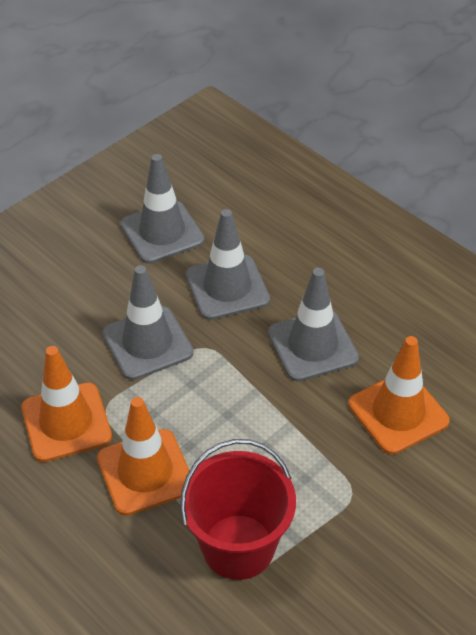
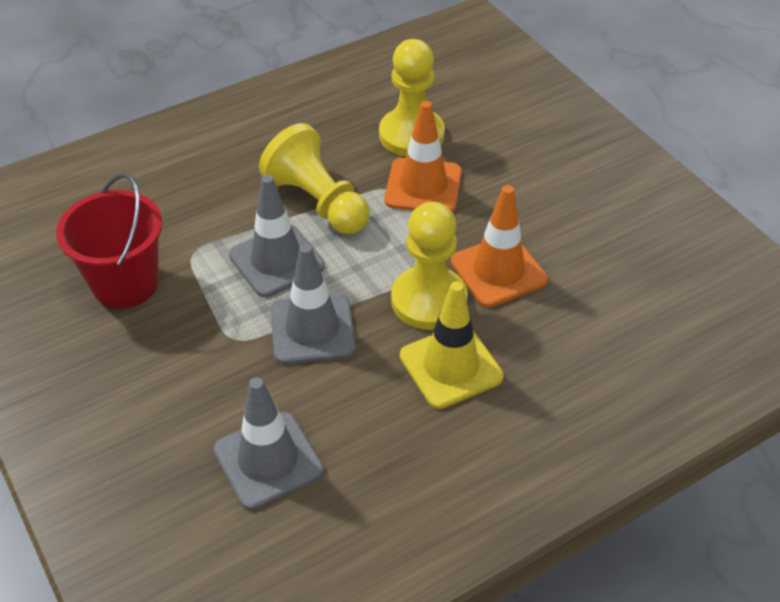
grey traffic cone: [102,265,194,380] [120,154,205,264] [186,209,270,320] [268,268,359,382] = 4 -> [213,377,324,510] [229,175,325,297] [271,244,356,364] = 3
orange traffic cone: [21,346,112,462] [97,397,189,516] [349,336,450,454] = 3 -> [384,101,462,212] [451,185,548,307] = 2
yellow pawn: none = 0 -> [259,123,370,234] [379,39,445,157] [391,202,468,330] = 3
yellow traffic cone: none = 0 -> [400,281,504,409] = 1

